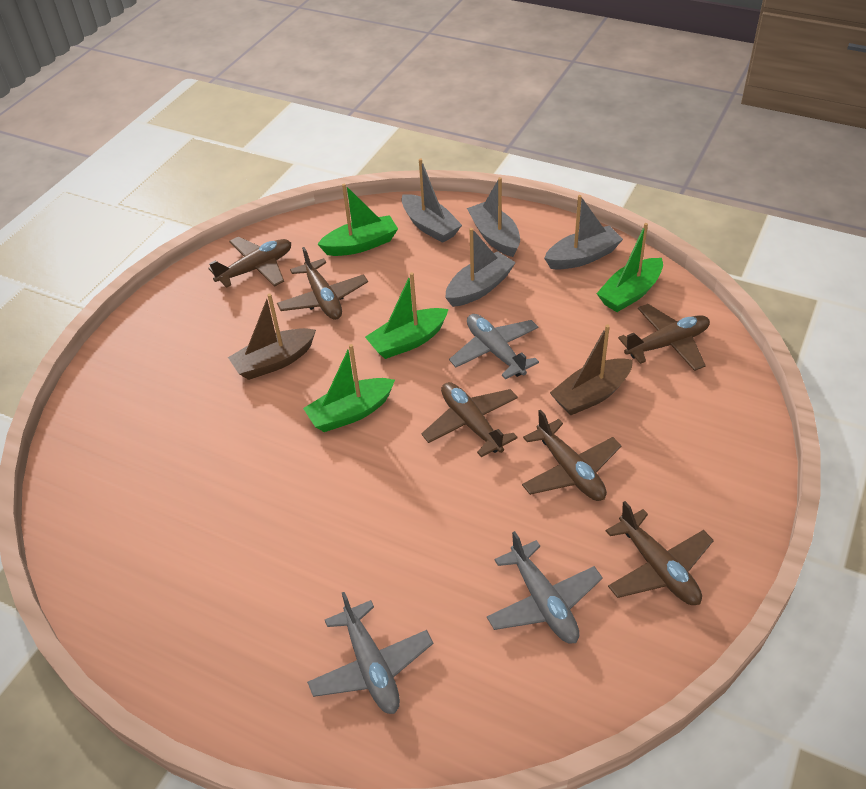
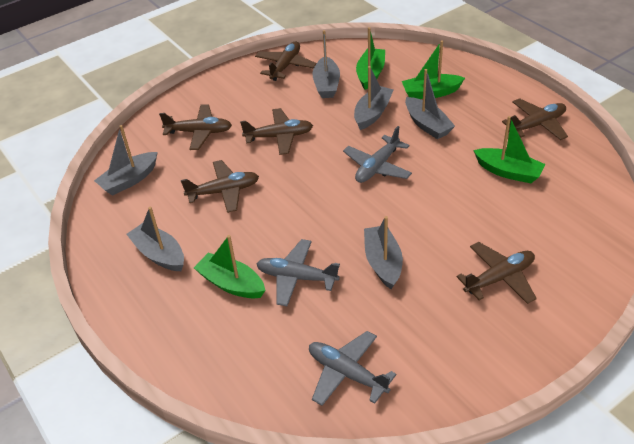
brown boat: [228,293,316,380] [550,325,633,415] = 2 -> none = 0
grey boat: [402,158,462,243] [445,228,516,307] [467,177,520,257] [544,195,623,270] = 4 -> [94,125,158,196] [126,207,184,271] [312,30,340,98] [354,66,393,130] [364,216,403,289] [405,69,455,139] = 6

